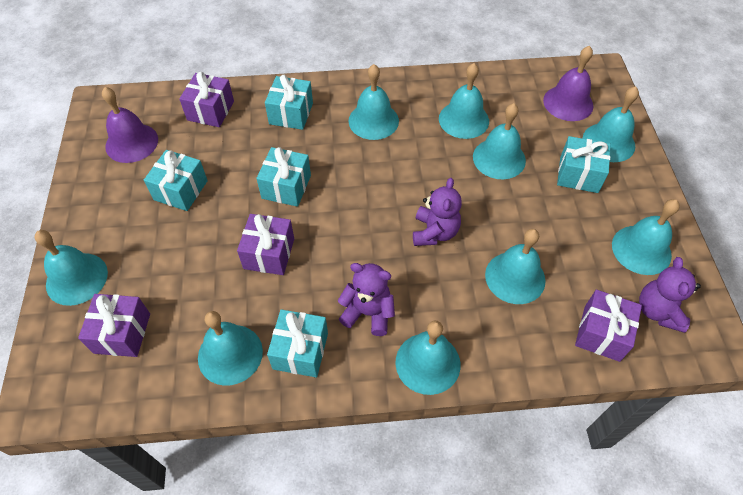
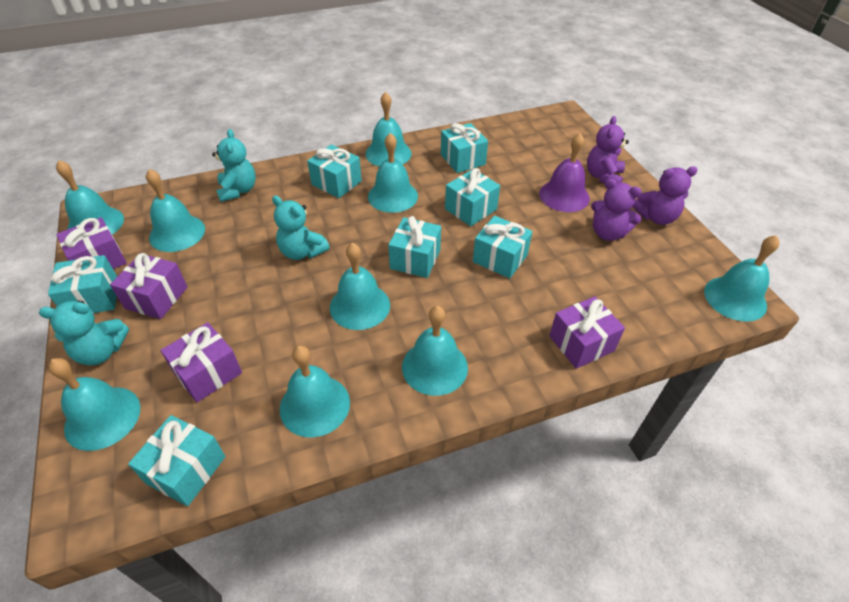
purple bell: [102,87,158,163] [543,46,593,121] = 2 -> [539,133,590,212] = 1
turquoise gift: [144,150,208,211] [256,147,311,207] [265,75,313,130] [267,309,328,377] [557,136,610,193] = 5 -> [48,255,117,313] [128,415,226,506] [307,144,362,198] [388,216,441,278] [441,123,488,173] [445,168,500,226] [473,216,533,278] = 7
turquoise teddy bear: none = 0 -> [39,301,129,365] [212,129,256,202] [272,195,330,260] = 3

